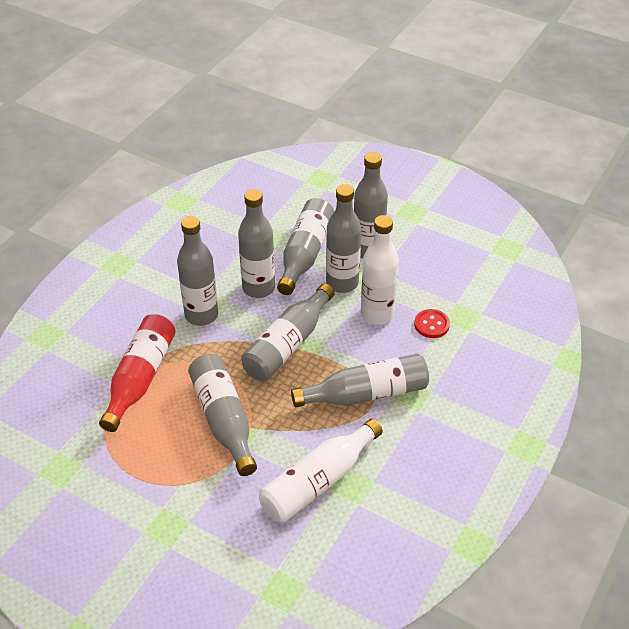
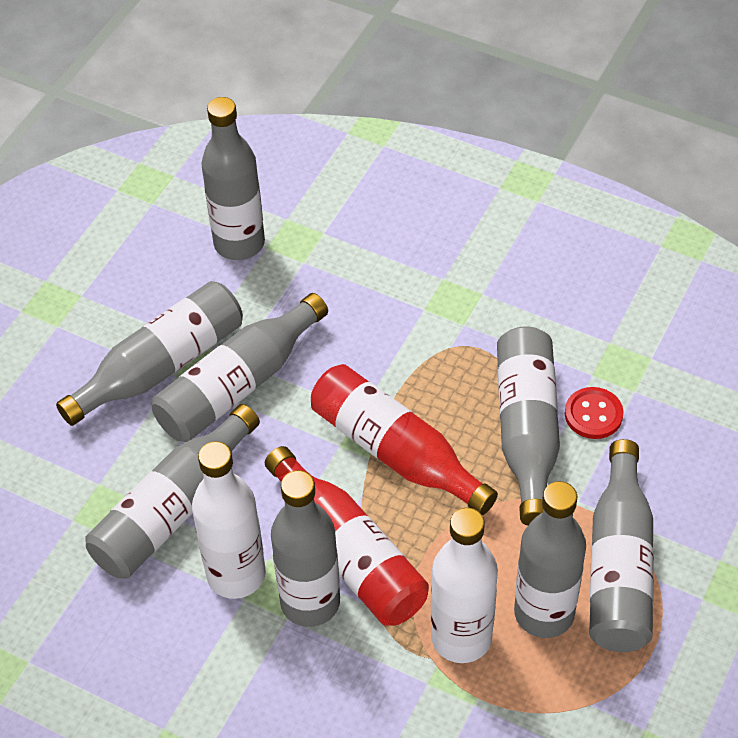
red bottle: [99,314,176,432] = 1 -> [265,446,429,626] [311,364,498,516] = 2

